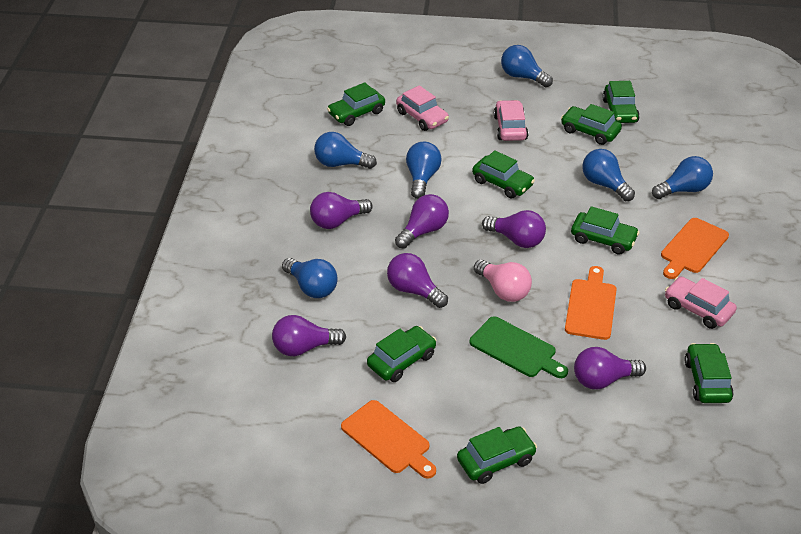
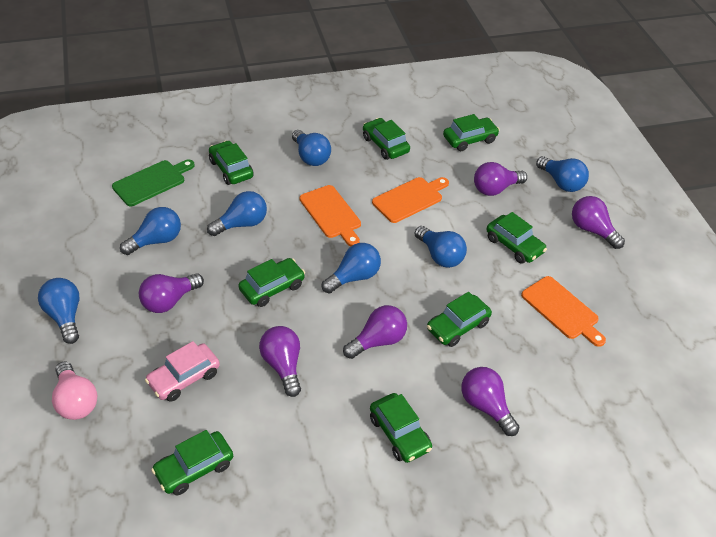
blue light bulb: [282,258,338,298] [314,132,377,169] [406,142,442,199] [501,45,553,87] [582,149,635,201] [652,156,713,199] = 6 -> [38,278,79,344] [120,207,181,255] [207,191,267,236] [292,130,331,166] [322,243,381,294] [415,226,467,268] [536,156,589,192] = 7
pink car: [396,85,449,131] [494,100,528,141] [665,276,737,329] = 3 -> [145,341,220,402] = 1

